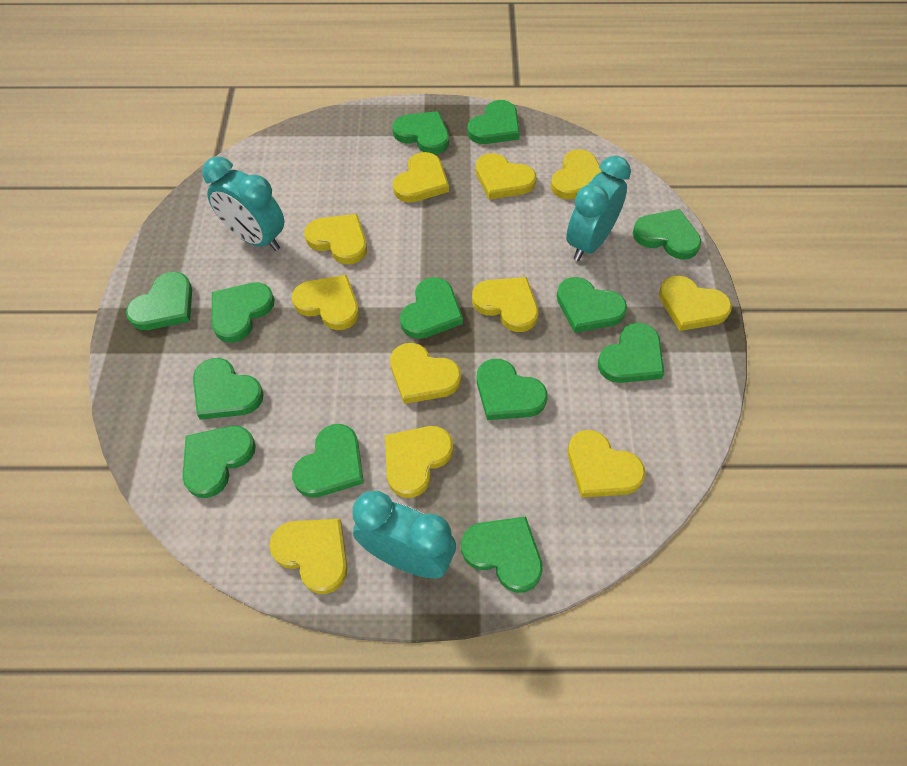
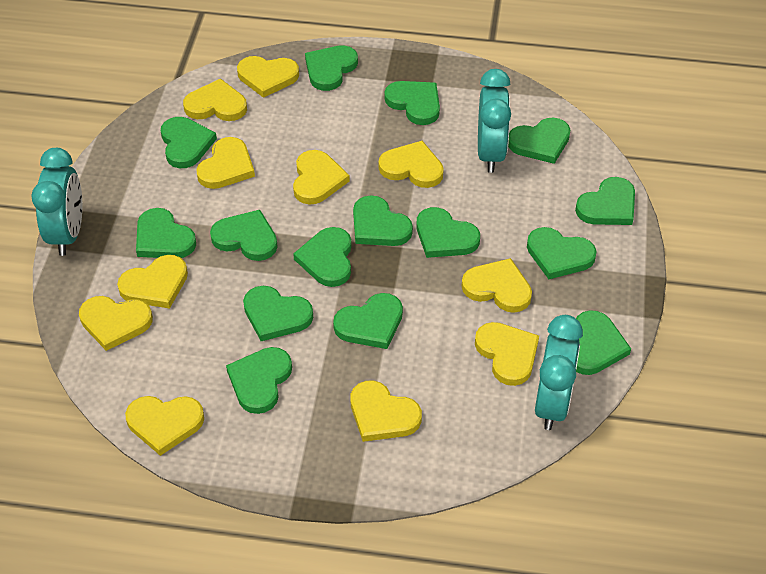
green heart: [126,272,192,330] [182,426,256,498] [193,358,264,420] [212,282,275,342] [292,424,364,498] [392,111,449,154] [400,277,463,339] [461,516,543,593] [467,100,520,144] [477,359,547,420] [557,277,627,333] [598,322,664,383] [633,209,701,260] = 13 -> [136,208,196,258] [161,117,217,168] [210,210,278,261] [226,347,292,414] [243,286,313,341] [293,227,352,287] [305,45,358,91] [333,293,403,349] [353,195,413,246] [384,81,440,125] [416,207,480,258] [508,118,570,164] [527,227,596,279] [575,177,635,225] [576,310,631,375] = 15

